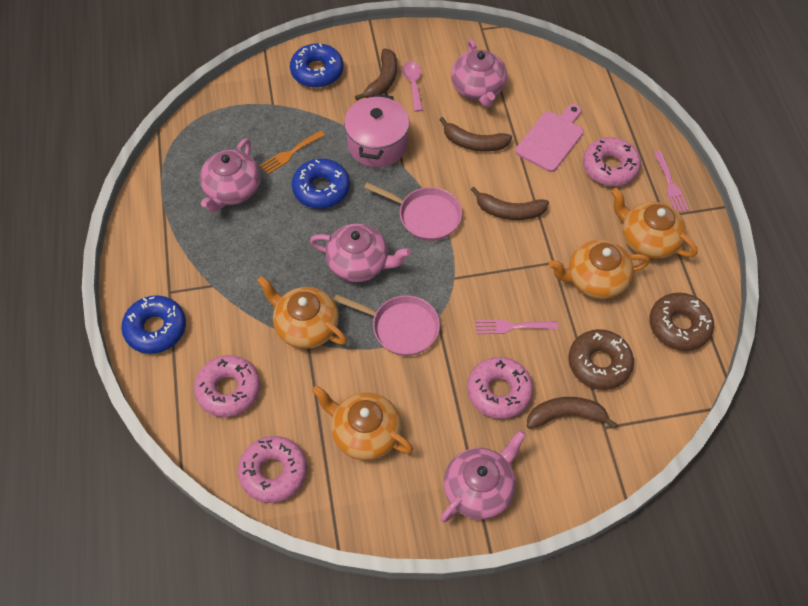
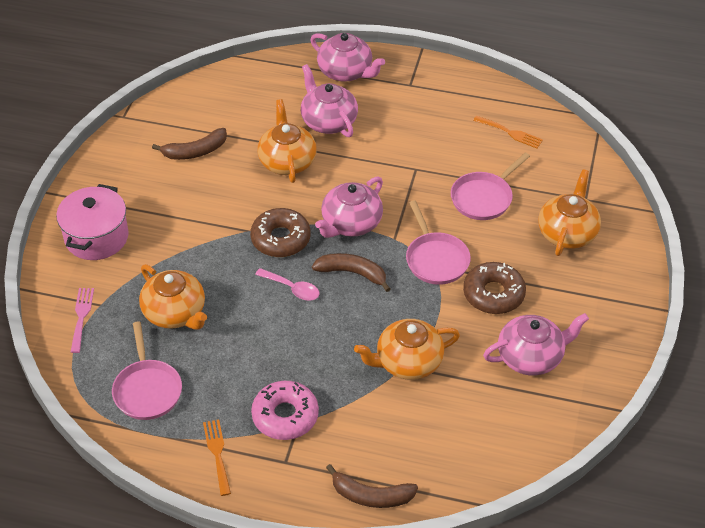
blue donut: [121,295,186,354] [290,43,343,88] [292,159,350,209] = 3 -> none = 0
brown banana: [355,48,397,101] [439,117,512,152] [471,187,549,220] [527,397,618,429] = 4 -> [152,128,227,160] [312,253,390,292] [326,464,418,508] = 3
orange fork: [260,131,325,174] = 1 -> [203,419,231,496] [473,116,543,148] = 2
pink cutting board: [515,104,584,172] = 1 -> none = 0
pink donut: [194,355,261,417] [238,436,307,503] [467,357,533,419] [583,137,641,186] = 4 -> [251,381,319,440] = 1
pink fork: [476,320,558,334] [654,151,689,212] = 2 -> [71,288,94,353] = 1
pink pan: [334,294,440,356] [364,182,462,241] = 2 -> [112,321,182,420] [406,200,471,285] [451,152,530,220] = 3

